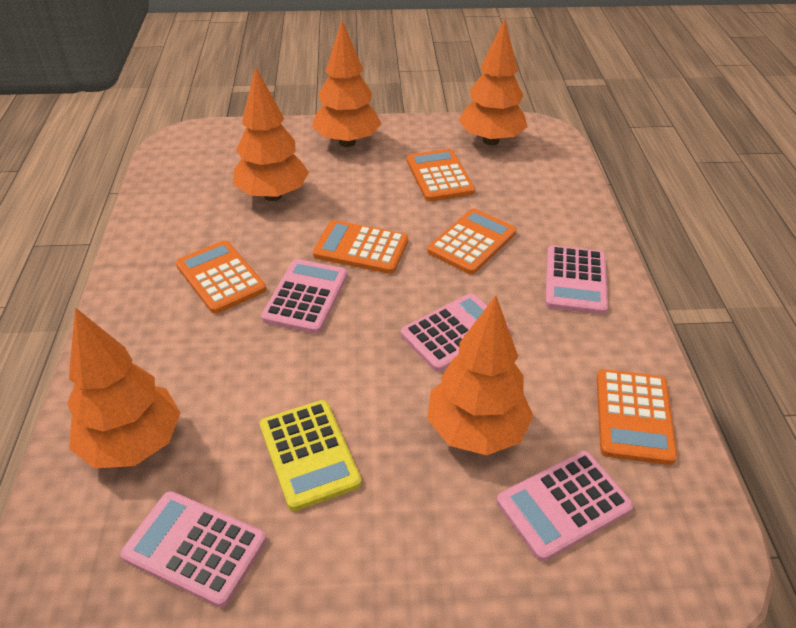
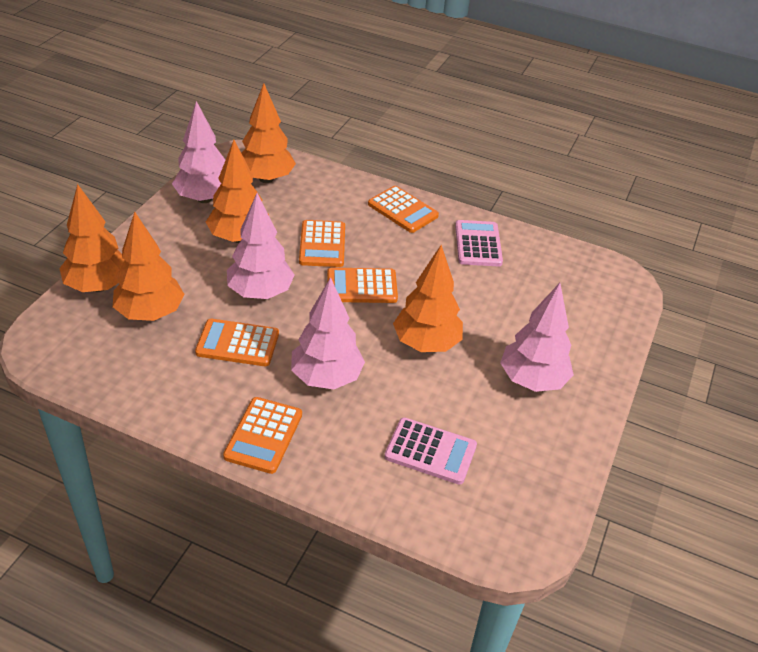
pink calculator: [120,491,266,608] [261,259,348,334] [401,293,510,372] [496,451,633,562] [545,245,608,315] = 5 -> [384,417,477,485] [455,220,503,266] = 2
pink tree: none = 0 -> [172,101,225,203] [227,193,295,299] [291,277,365,389] [500,283,574,392] = 4
yellow calculator: [260,400,362,511] = 1 -> none = 0

